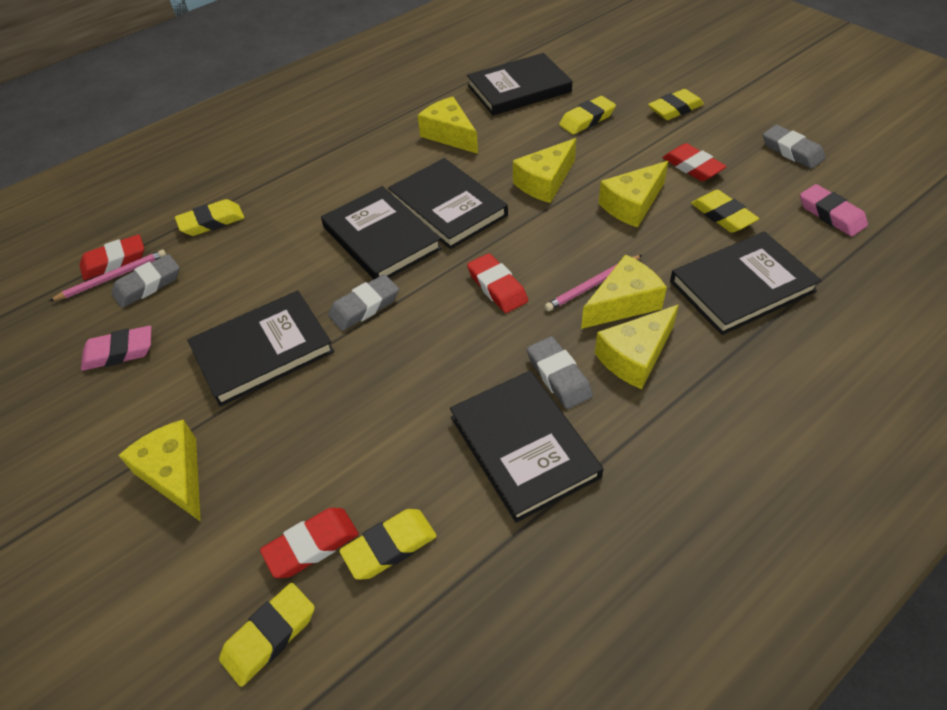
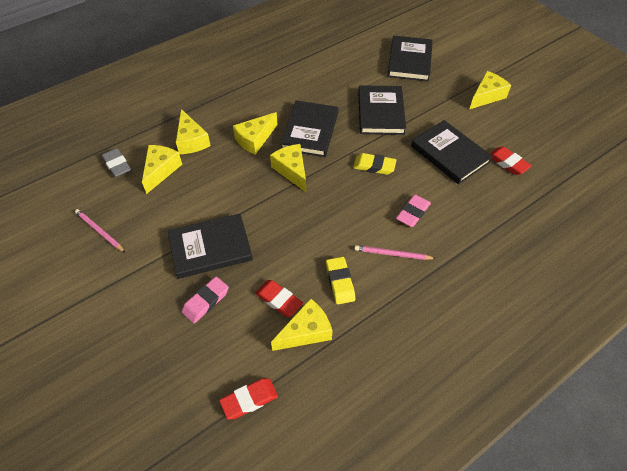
black book: [187,290,334,407] [321,186,442,279] [388,158,508,249] [450,371,603,523] [467,53,572,115] [670,231,822,335] = 6 -> [168,214,253,279] [280,101,338,157] [358,85,406,135] [387,36,433,81] [411,120,493,185] = 5
grey eraser: [112,254,179,308] [328,274,399,331] [527,336,593,409] [763,125,825,169] = 4 -> [102,148,131,177] = 1
red eraser: [80,234,144,280] [260,508,359,578] [467,253,528,313] [662,143,727,181] = 4 -> [219,378,278,420] [255,280,303,317] [489,146,532,175] = 3
yellow eraser: [175,199,244,236] [219,583,315,687] [339,509,437,580] [559,96,616,135] [648,89,704,120] [691,190,759,233] = 6 -> [326,257,355,304] [353,153,396,175] = 2

